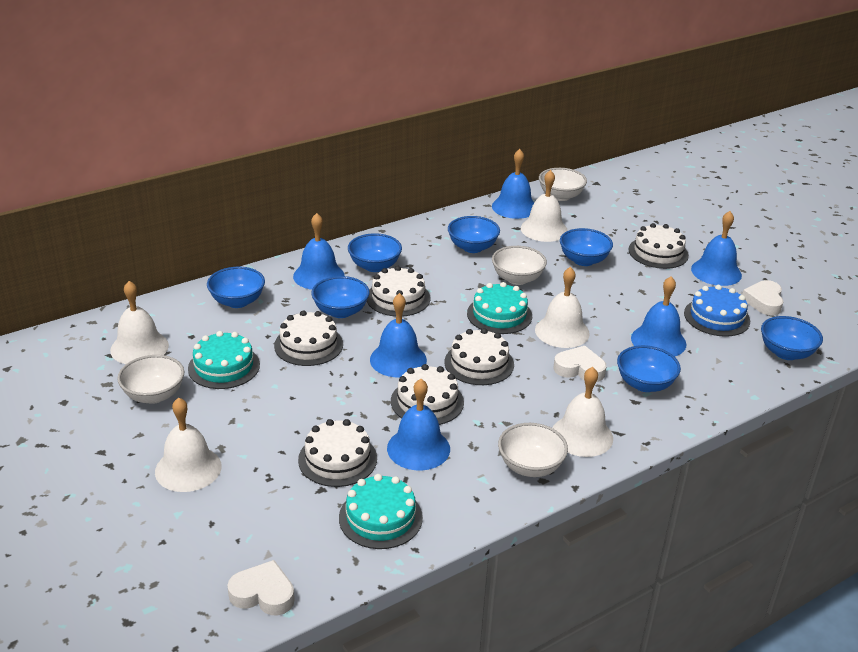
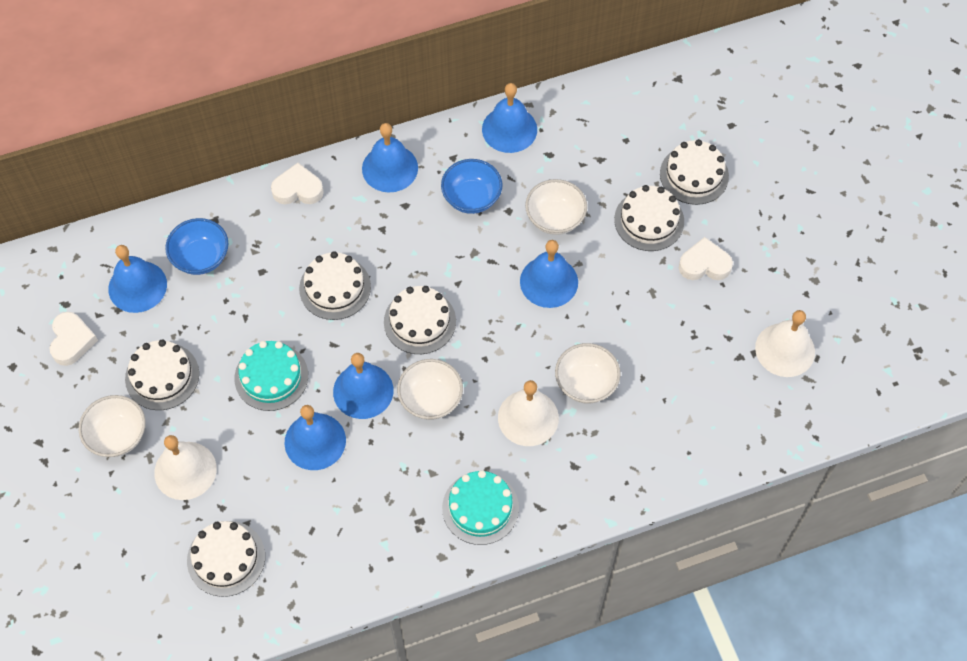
blue bowl: [207,267,265,308] [311,276,370,318] [348,233,402,272] [448,216,500,253] [560,228,613,266] [617,345,681,392] [761,316,823,360] = 7 -> [165,218,229,275] [441,159,502,214] = 2
blue cake: [684,285,750,337] = 1 -> none = 0
turquoise cake: [188,331,260,389] [339,474,423,549] [467,282,532,334] = 3 -> [234,341,308,411] [442,470,519,545] = 2
white bell: [110,281,169,364] [155,397,222,492] [521,170,568,242] [535,267,590,348] [552,367,613,457] = 5 -> [154,435,217,500] [498,380,559,446] [755,310,815,377] = 3

